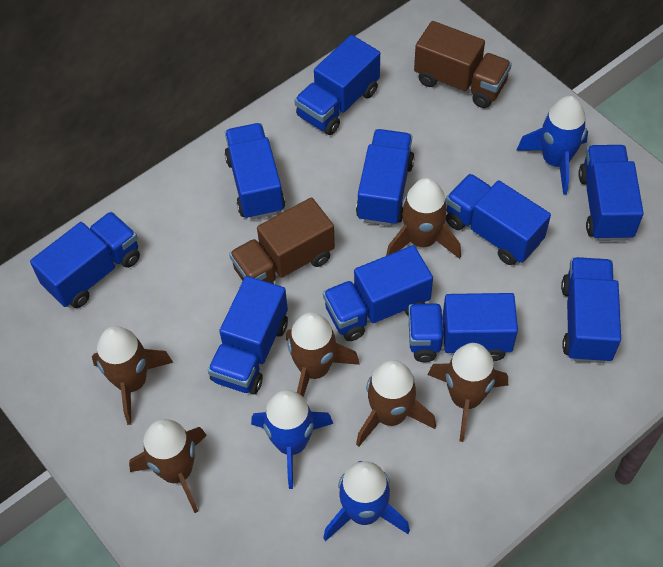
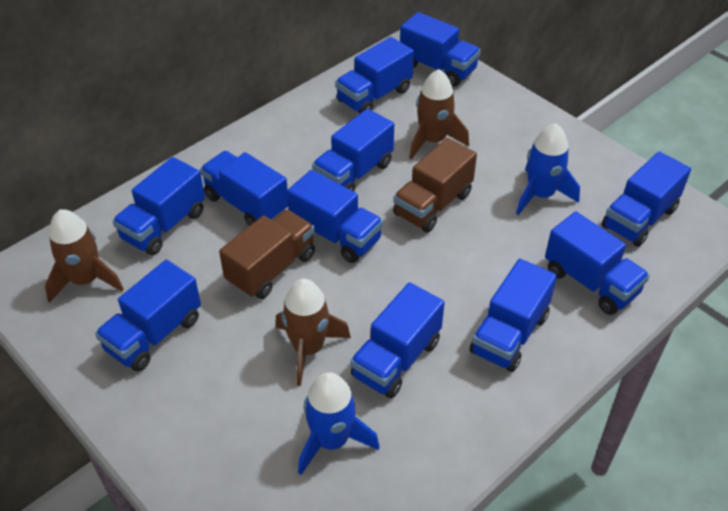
blue rocket: [251,390,333,489] [323,461,410,541] [516,96,588,195] = 3 -> [298,372,380,475] [516,123,580,215] = 2
blue truck: [30,212,140,308] [208,276,288,394] [225,123,285,220] [294,35,380,135] [323,245,433,341] [356,129,415,226] [408,293,518,362] [446,174,551,265] [561,257,621,363] [578,145,644,241] = 10 -> [95,260,201,372] [112,157,205,255] [200,151,289,226] [287,170,383,263] [312,109,394,192] [335,37,414,114] [350,282,445,398] [400,12,481,87] [470,259,557,372] [545,211,650,315] [602,151,691,247] = 11
brown rocket: [92,326,173,425] [129,419,207,513] [286,312,360,397] [356,360,436,447] [386,178,461,259] [428,343,508,442] = 6 -> [45,209,124,303] [275,279,351,386] [409,69,469,160] = 3

